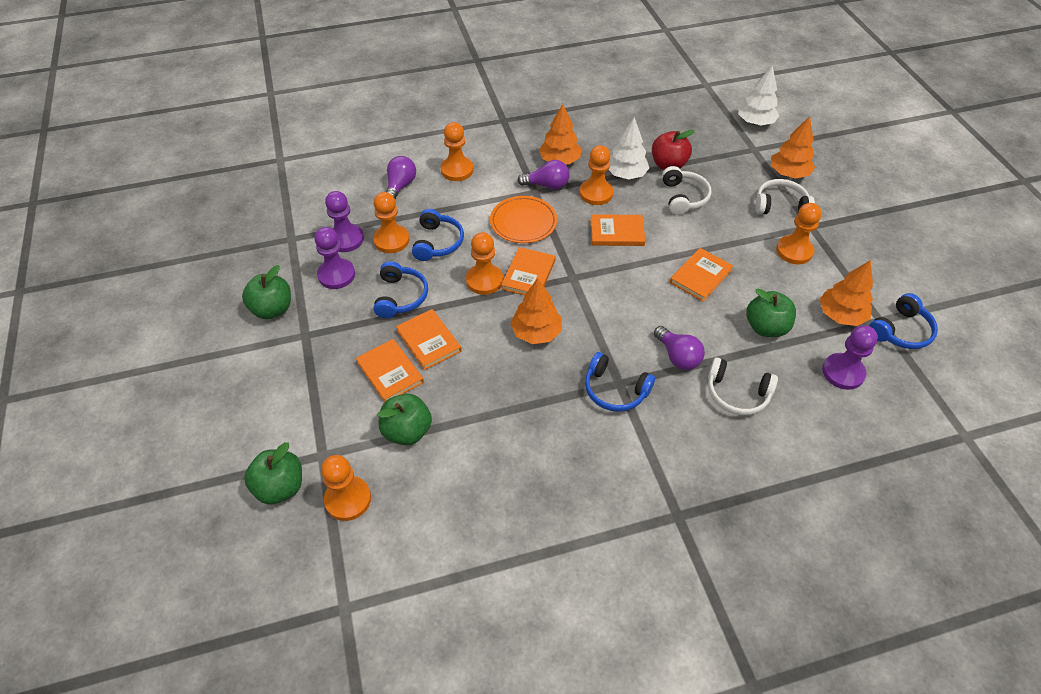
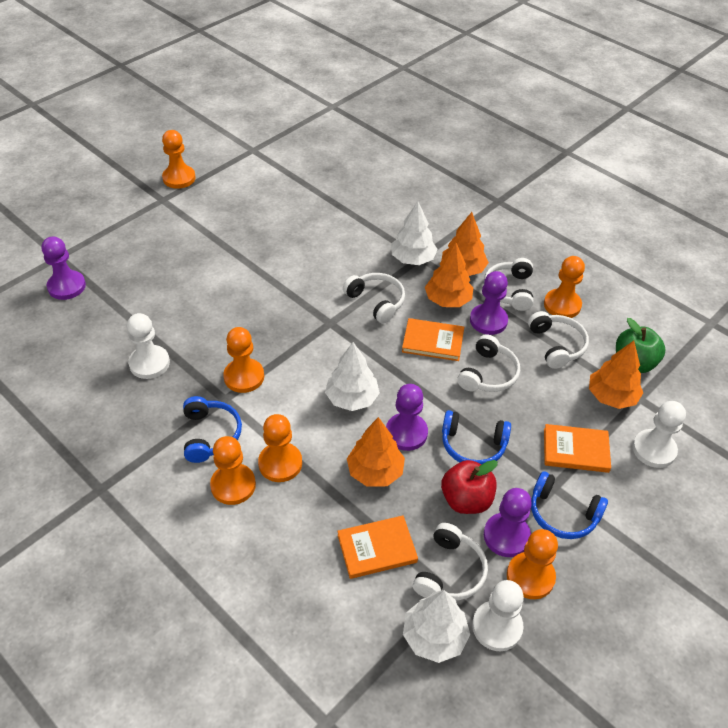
blue headphones: [373,261,428,318] [412,209,464,261] [585,352,655,412] [869,293,938,349] = 4 -> [183,396,242,463] [442,410,511,465] [531,471,608,539] = 3
green apple: [242,265,291,319] [244,442,302,505] [377,394,432,446] [746,289,796,337] = 4 -> [616,318,666,373] = 1
orange book: [356,339,424,402] [396,309,462,370] [501,247,556,295] [590,214,645,246] [670,248,733,302] = 5 -> [337,515,418,579] [402,318,464,361] [544,424,611,473] = 3
orange plate: [490,196,557,243] = 1 -> none = 0
purple light bulb: [386,156,416,199] [517,160,570,190] [654,326,705,370] = 3 -> none = 0
purple pawn: [314,227,355,289] [325,191,364,252] [822,325,878,390] = 3 -> [42,236,86,300] [386,384,428,451] [470,271,508,335] [484,488,532,557] = 4
white headphones: [662,166,712,215] [708,357,778,415] [755,179,815,214] = 3 -> [343,273,405,324] [413,523,488,601] [457,334,520,392] [484,258,534,311] [528,311,589,369] = 5
white pawn: none = 0 -> [127,313,170,379] [472,580,524,651] [633,401,686,468] = 3
white tree: [608,117,650,180] [738,65,780,125] = 2 -> [325,342,380,411] [391,202,438,265] [403,590,470,663] = 3

